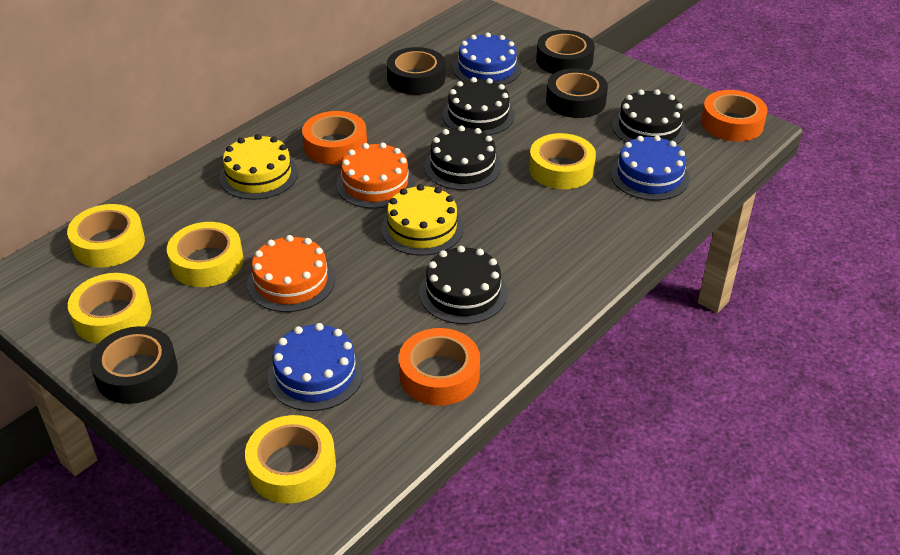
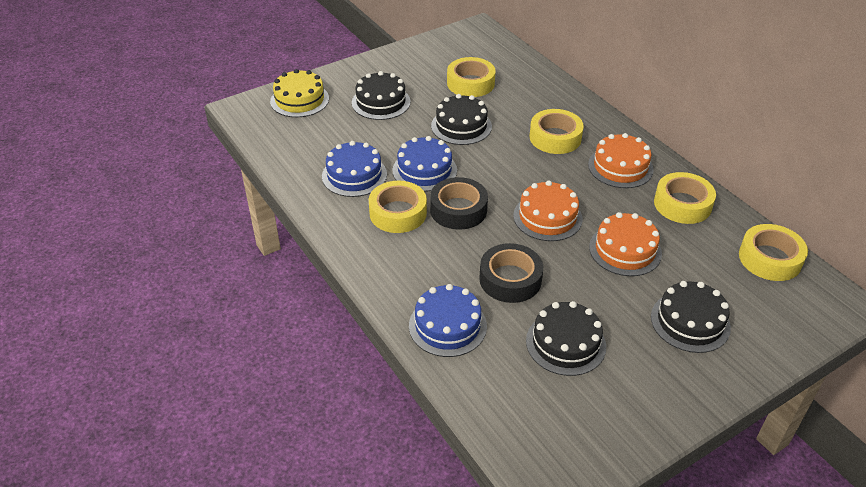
black tape: [90,326,178,404] [387,47,445,95] [536,30,595,74] [546,68,608,118] = 4 -> [430,177,488,230] [479,243,543,303] = 2
orange cake: [247,235,335,312] [336,142,415,209] = 2 -> [513,181,583,241] [588,133,654,188] [589,212,662,276] = 3
orange tape: [302,111,367,165] [399,328,480,406] [701,90,767,142] = 3 -> none = 0
yellow cake: [219,134,298,200] [381,184,464,256] = 2 -> [270,69,329,117] = 1

